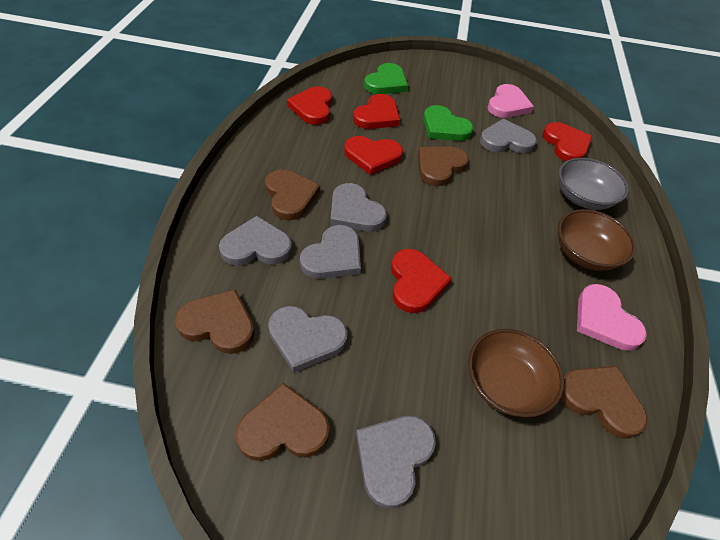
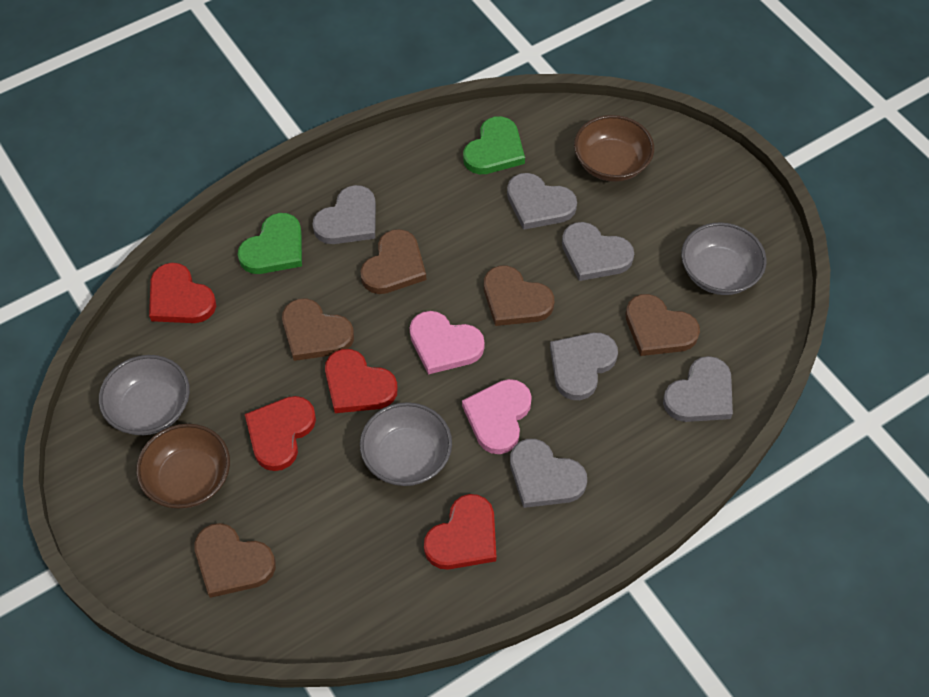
grey bowl: [558,158,629,210] = 1 -> [99,355,190,435] [360,402,452,486] [681,222,766,295] = 3
red heart: [287,87,332,125] [344,136,403,175] [353,94,400,129] [391,249,452,313] [542,122,593,162] = 5 -> [149,263,216,323] [245,396,316,471] [325,349,398,413] [424,494,496,570] = 4

